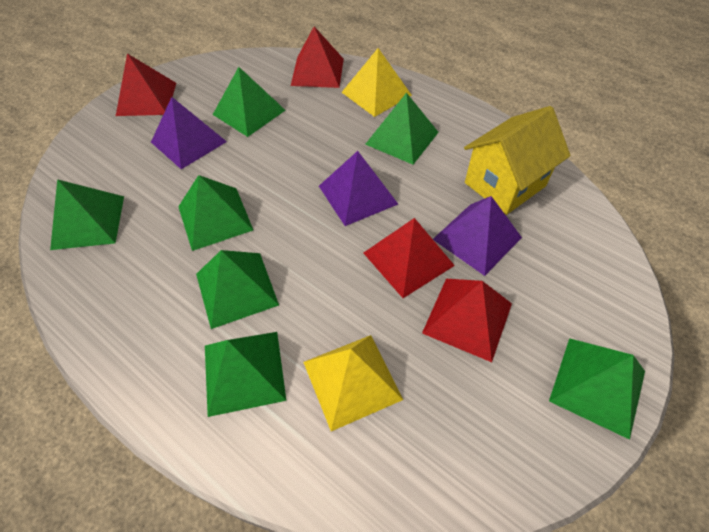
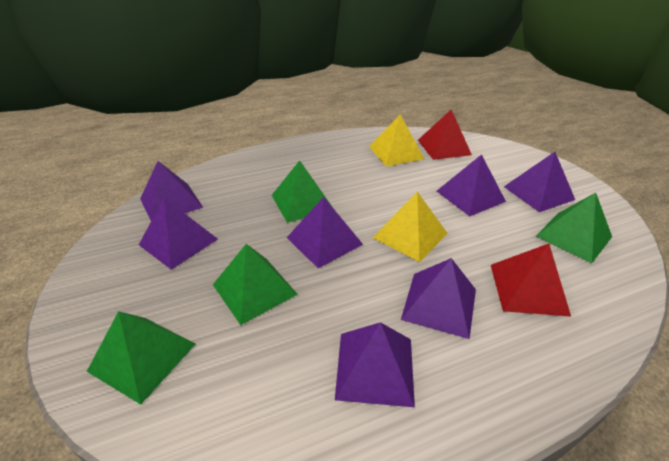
green pyramid: [50,179,124,250] [178,175,253,251] [196,250,279,329] [205,332,286,417] [213,67,285,137] [365,93,439,164] [549,338,645,440] = 7 -> [87,311,195,405] [213,244,298,325] [272,160,334,223] [536,193,612,263] = 4
purple pyramid: [151,97,227,169] [319,151,398,226] [433,196,522,276] = 3 -> [139,198,218,270] [140,161,203,221] [287,197,363,268] [335,322,415,407] [401,258,476,339] [437,154,506,216] [504,152,575,212] = 7
red pyramid: [116,53,176,116] [291,26,344,88] [364,218,455,298] [422,279,512,362] = 4 -> [418,109,472,160] [491,243,571,317] = 2
yellow house: [464,106,571,215] = 1 -> none = 0

